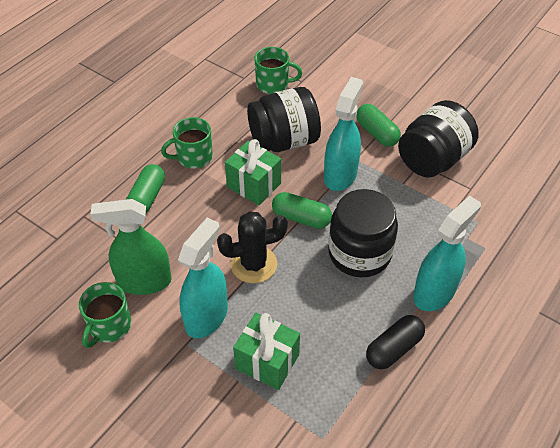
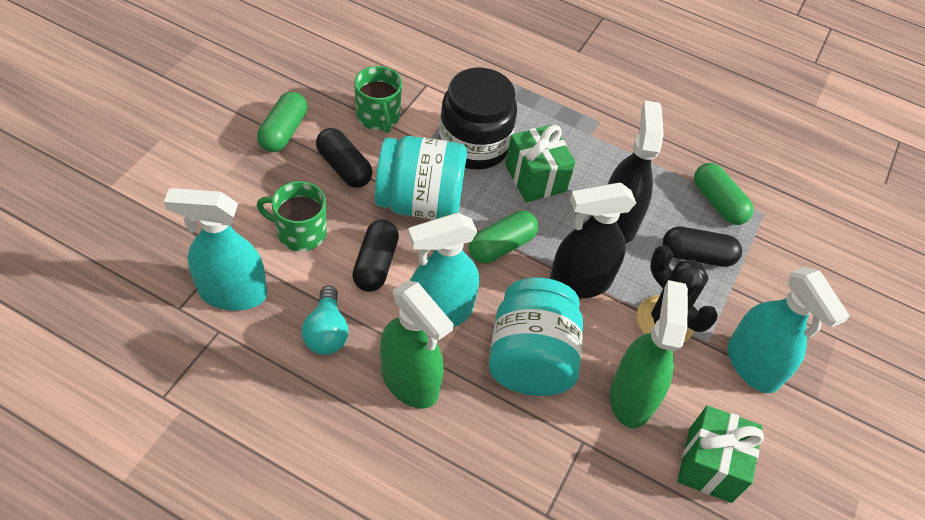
black capsule: [366,315,425,369] = 1 -> [316,128,373,188] [352,219,399,292] [663,226,742,267] = 3
black jar: [247,87,321,152] [328,189,398,277] [398,100,479,178] = 3 -> [439,68,517,170] = 1
black spray bottle: none = 0 -> [550,183,636,298] [608,101,664,244] = 2
green mug: [79,282,131,348] [161,117,213,168] [255,47,302,94] = 3 -> [257,181,327,251] [354,66,402,133] = 2
green spray bottle: [90,199,172,295] = 1 -> [380,280,454,409] [610,280,688,428] = 2
turquoise jar: none = 0 -> [375,136,467,220] [489,278,583,396] = 2
turquoise light bulb: none = 0 -> [302,285,349,355] = 1

